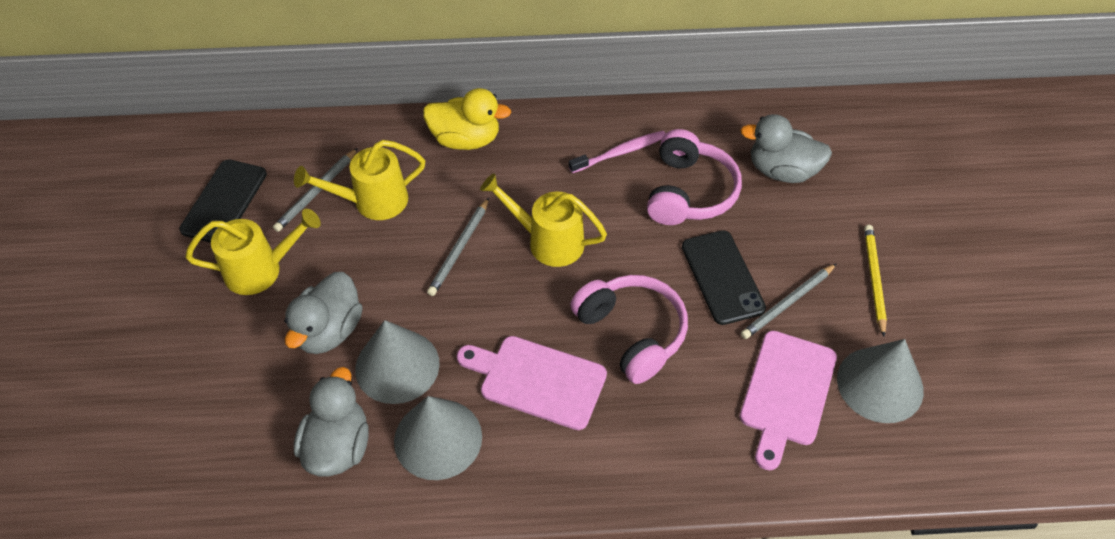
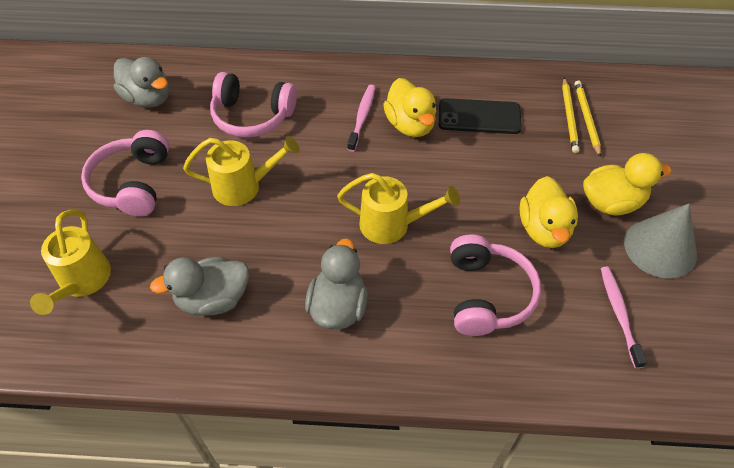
black phone: [179,159,267,243] [682,230,766,325] = 2 -> [439,98,522,134] = 1
grey cone: [355,320,440,404] [394,396,482,480] [837,339,924,423] = 3 -> [624,204,697,279] = 1
grey pencil: [273,148,358,232] [427,198,489,296] [741,263,837,339] = 3 -> none = 0
pink cutting board: [457,336,607,430] [740,331,837,470] = 2 -> none = 0
pink headphones: [570,275,688,384] [647,129,742,225] = 2 -> [81,130,169,217] [210,72,297,138] [450,234,541,336] = 3
pink toothbrush: [569,131,666,173] = 1 -> [347,85,375,152] [601,267,647,368] = 2
yellow duck: [423,88,511,150] = 1 -> [383,78,436,137] [520,176,578,248] [583,153,672,216] = 3
yellow pencil: [864,225,887,337] = 1 -> [562,78,580,153] [574,81,601,157] = 2

